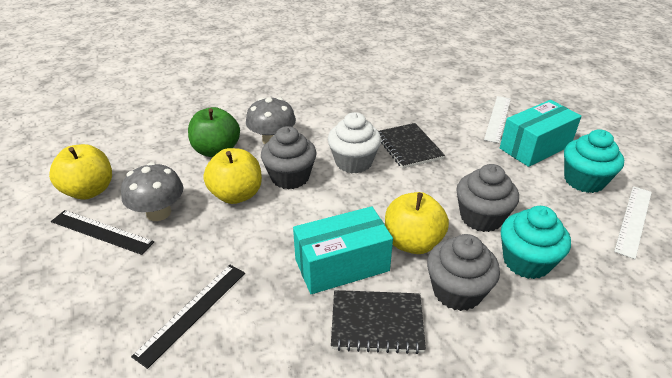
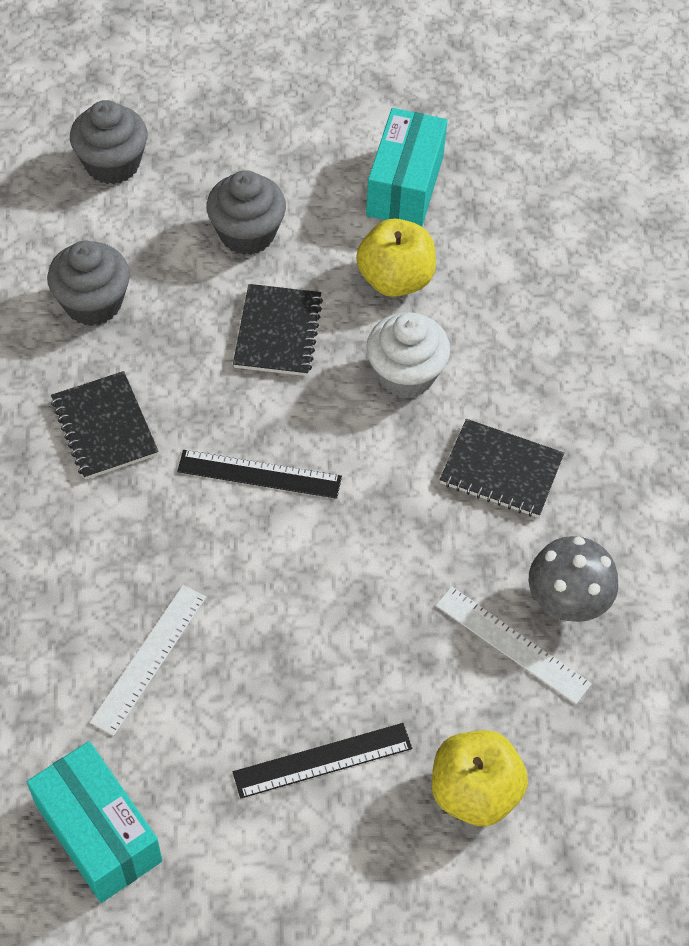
black notebook: [331,290,426,354] [379,123,445,169] = 2 -> [51,371,159,480] [233,284,323,376] [440,419,564,518] = 3
green apple: [188,107,240,157] = 1 -> none = 0
grey mushroom: [121,162,183,221] [246,97,296,144] = 2 -> [529,536,618,622] = 1
turquoise cupcake: [501,206,571,279] [564,129,624,193] = 2 -> none = 0
yellow apple: [49,144,112,200] [203,148,262,204] [385,192,449,254] = 3 -> [356,219,436,297] [432,730,528,827] = 2

